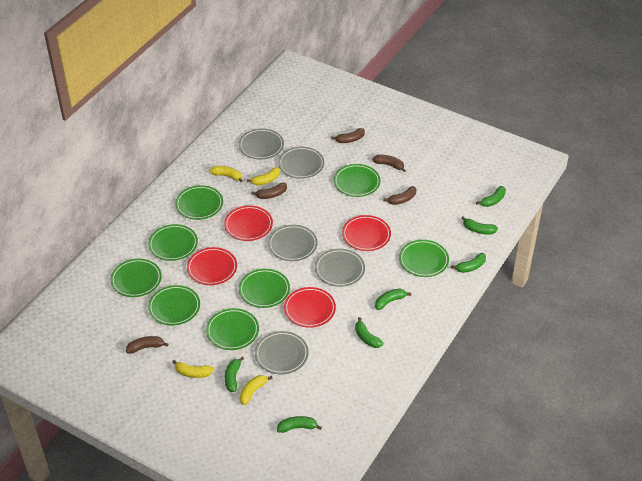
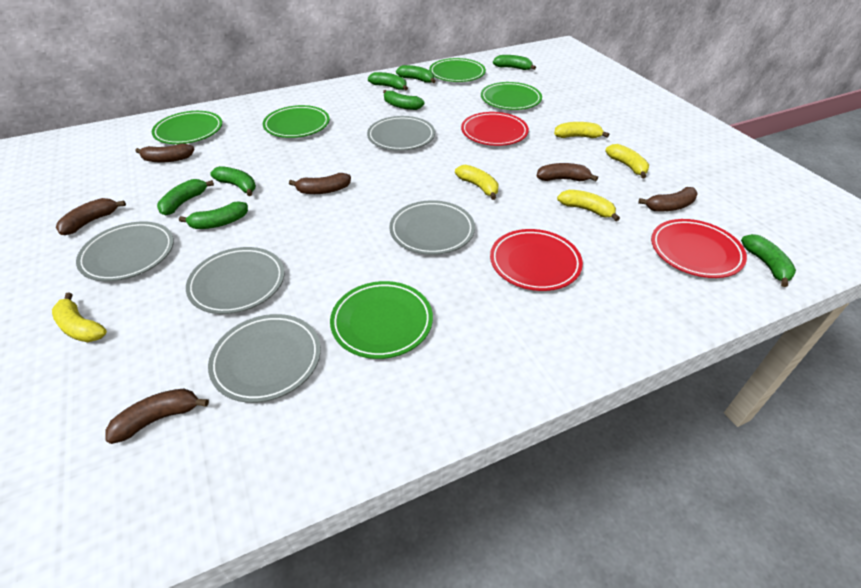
brown banana: [126,336,168,354] [251,183,287,199] [331,128,365,143] [372,155,406,172] [383,186,416,205] = 5 -> [56,198,126,235] [106,389,209,444] [135,143,194,162] [289,173,351,194] [537,163,598,181] [638,187,698,212] = 6
green banana: [225,357,244,392] [277,416,322,433] [355,317,383,348] [375,289,411,310] [451,253,486,273] [461,216,498,234] [476,186,506,207] = 7 -> [157,179,214,215] [179,202,248,229] [210,166,256,196] [368,72,408,91] [383,90,425,110] [396,65,435,83] [493,55,536,70] [741,234,796,287] = 8
green plate: [111,259,162,297] [148,224,198,261] [148,285,200,326] [175,185,223,220] [206,308,259,350] [239,269,290,308] [334,164,380,197] [399,240,449,277] = 8 -> [152,111,222,144] [263,105,330,138] [330,281,433,359] [429,58,486,82] [481,82,542,110] = 5
red plate: [187,247,237,285] [224,206,273,241] [284,287,336,328] [342,215,391,251] = 4 -> [461,112,529,146] [490,229,583,291] [651,219,747,278] = 3
yellow banana: [172,360,214,378] [210,166,243,182] [240,375,272,405] [247,167,280,186] = 4 -> [52,292,107,342] [455,165,499,200] [554,122,609,138] [557,190,620,221] [605,144,649,178] = 5

